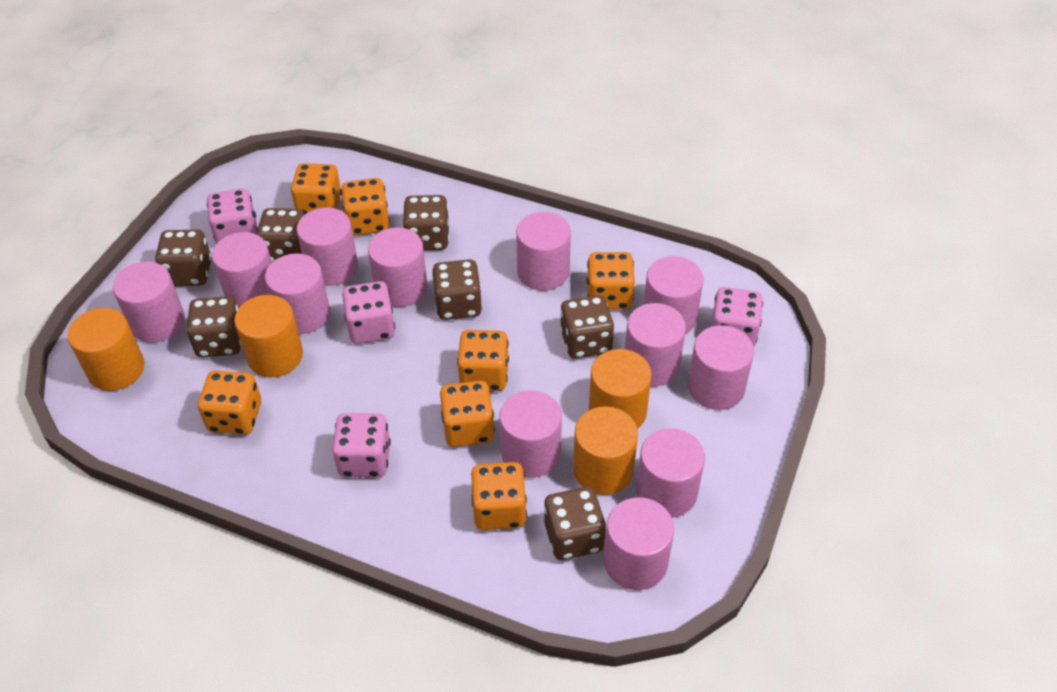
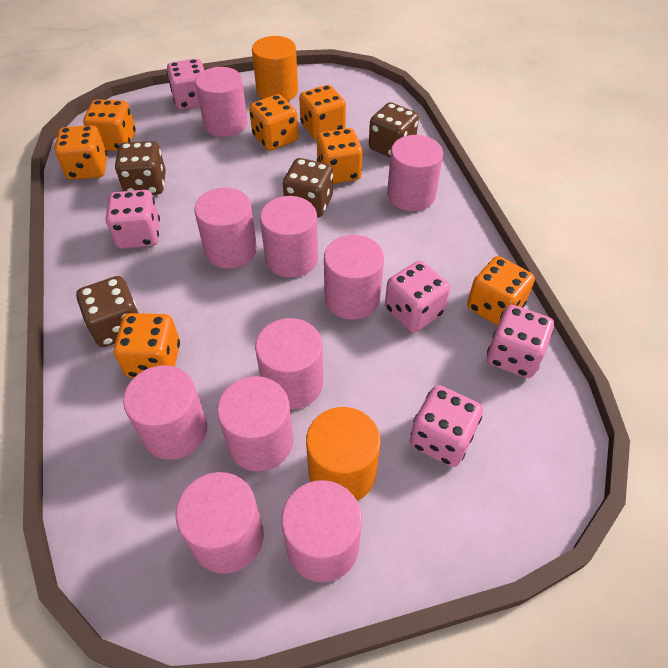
brown dice: [155,229,211,286] [186,296,241,358] [256,208,305,262] [403,195,449,250] [432,259,482,320] [544,487,606,560] [560,295,614,359] = 7 -> [76,276,138,347] [115,141,166,195] [283,158,333,217] [369,102,419,157] = 4
orange cylinder: [67,308,144,391] [234,295,303,377] [573,406,638,495] [589,349,652,429] = 4 -> [252,36,298,101] [306,407,381,501] = 2
pink cylinder: [113,261,185,343] [212,232,272,309] [265,254,330,334] [296,208,358,286] [368,228,428,307] [499,390,562,478] [516,212,571,291] [604,497,674,590] [625,303,686,386] [636,428,705,518] [644,256,703,334] [688,325,754,410] = 12 -> [123,365,207,460] [176,472,264,574] [194,187,257,268] [195,67,248,137] [217,376,293,471] [255,318,323,409] [260,196,318,278] [281,480,362,582] [324,235,384,320] [387,135,443,211] = 10
pink dice: [207,189,258,244] [332,413,391,477] [342,281,395,344] [711,287,763,347] = 4 -> [106,190,160,249] [167,59,204,110] [385,261,450,332] [410,385,483,467] [487,305,554,378] = 5

